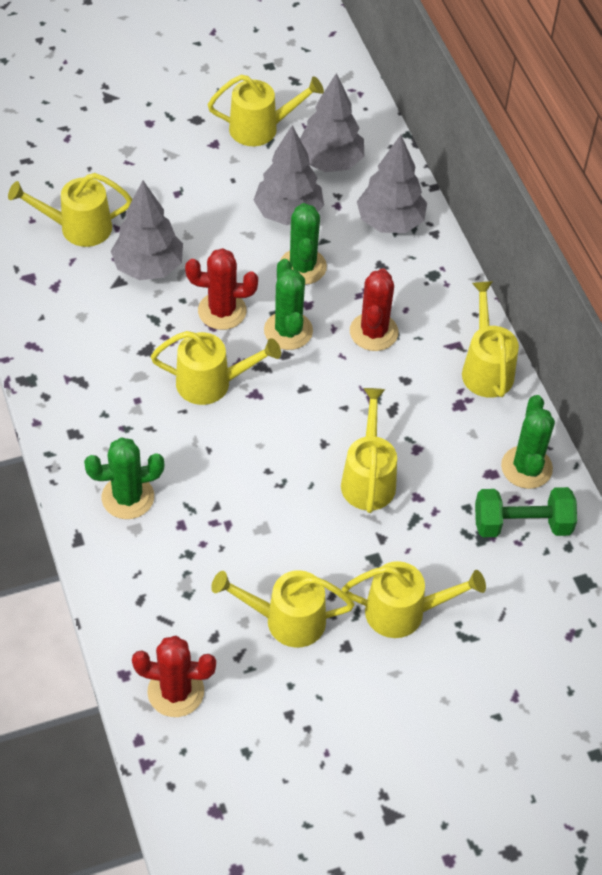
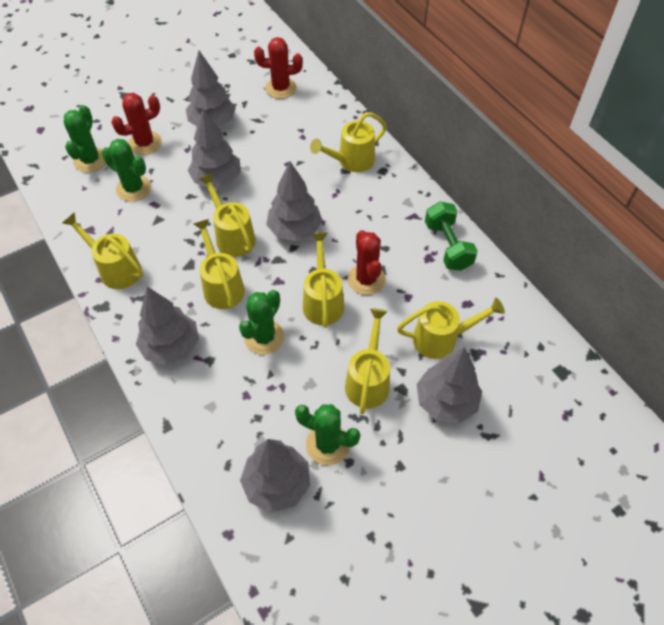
grey tree: [111,180,183,280] [253,125,324,225] [300,73,364,172] [357,135,427,233] = 4 -> [136,287,199,365] [186,51,236,128] [188,109,241,188] [240,439,310,513] [266,162,322,241] [417,347,482,423] = 6

